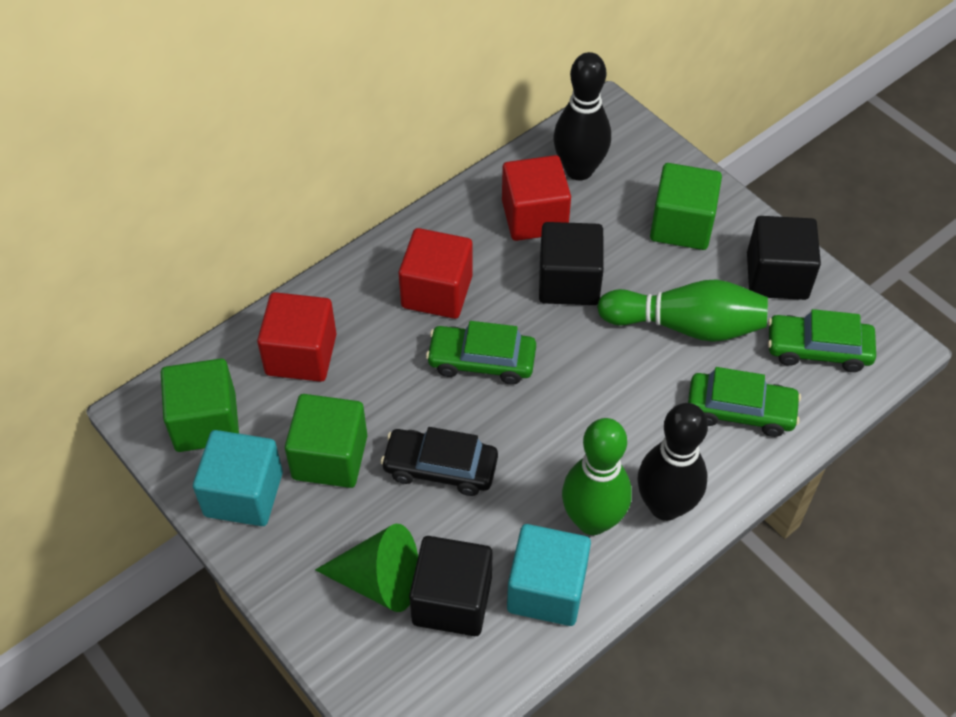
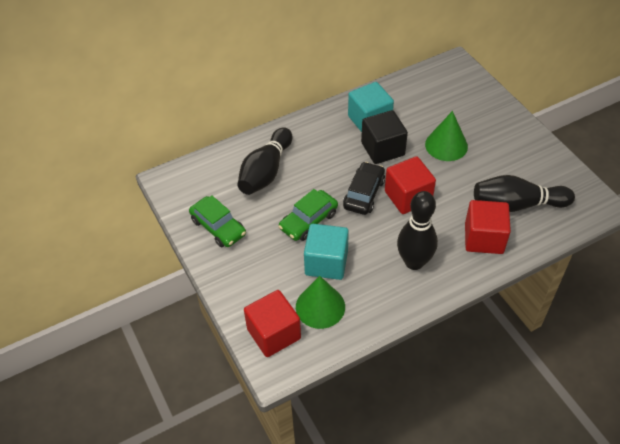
black bowling pin: [553,52,611,180] [637,403,708,521] = 2 -> [237,128,292,195] [397,191,438,270] [474,175,575,212] = 3
black cube: [409,536,493,636] [539,222,604,305] [747,216,821,300] = 3 -> [361,110,408,164] = 1
green bowling pin: [562,418,632,535] [597,279,768,342] = 2 -> none = 0
green car: [426,321,536,385] [688,367,801,437] [768,309,876,372] = 3 -> [189,195,246,247] [279,189,338,241] = 2
green cone: [315,524,418,612] = 1 -> [296,276,345,329] [425,111,468,161] = 2
green cube: [161,358,239,452] [285,394,367,488] [650,163,722,250] = 3 -> none = 0

